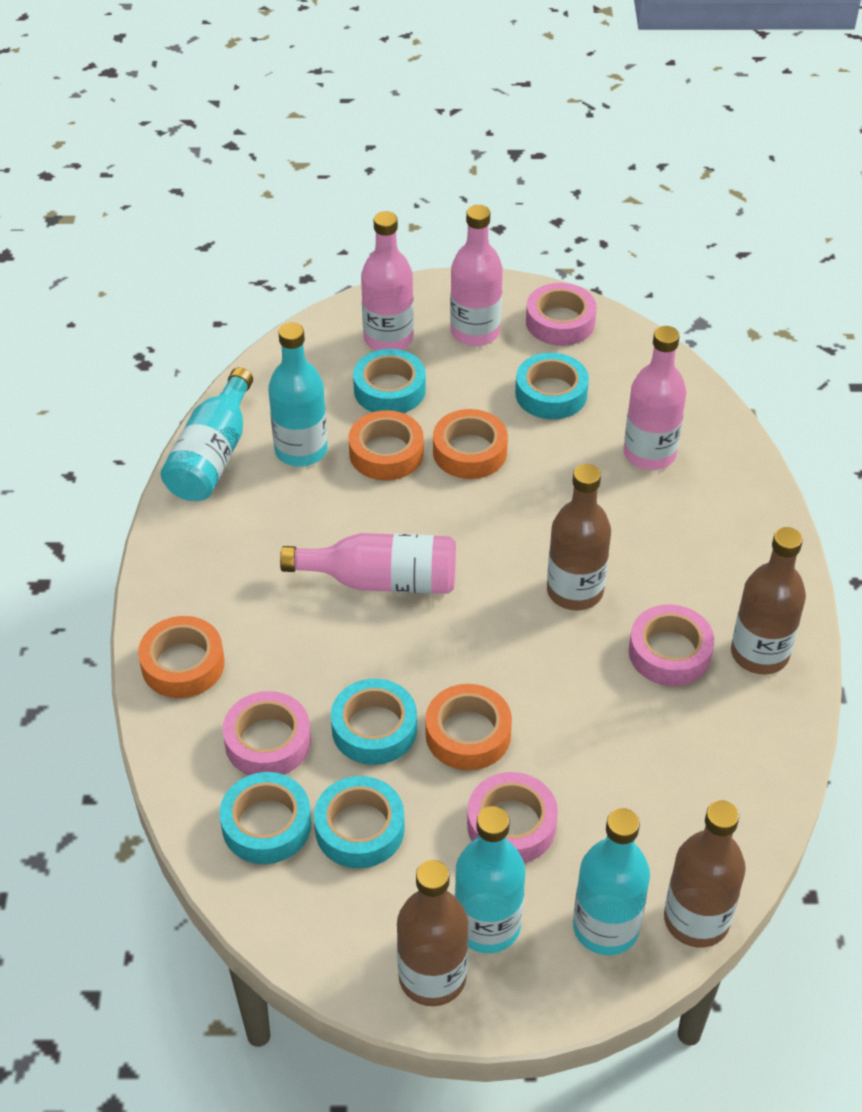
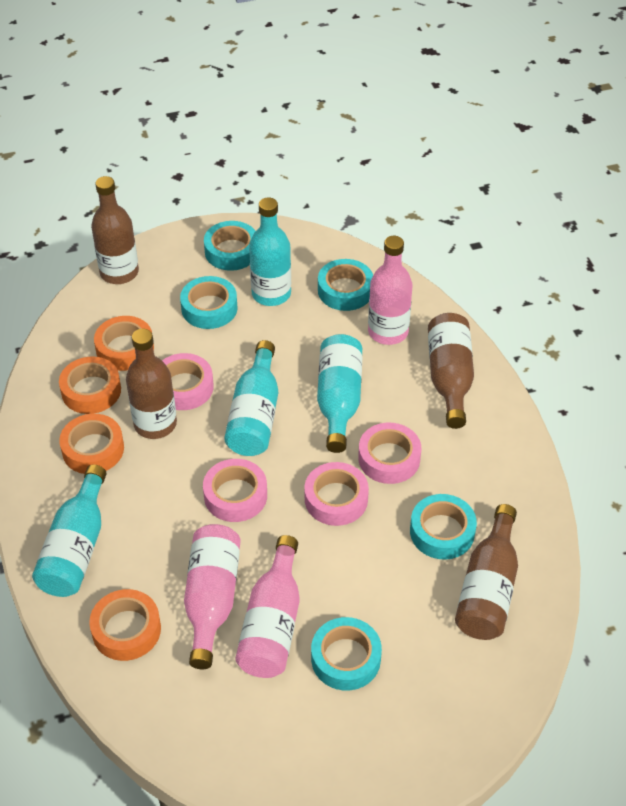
pink bottle: [280,533,456,594] [361,211,414,350] [450,205,503,346] [623,326,686,470] = 4 -> [184,524,241,669] [235,535,300,678] [368,236,412,345] = 3

